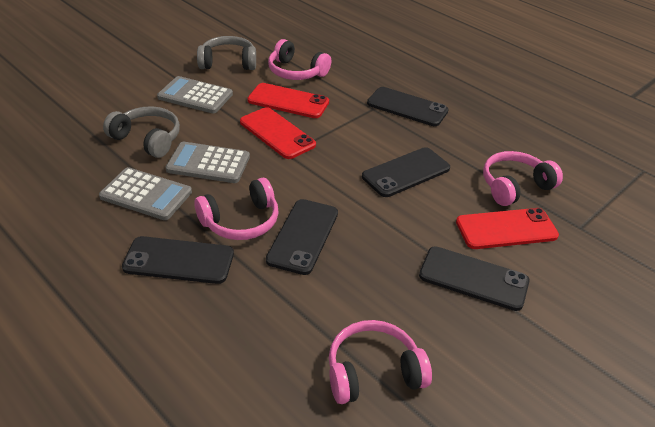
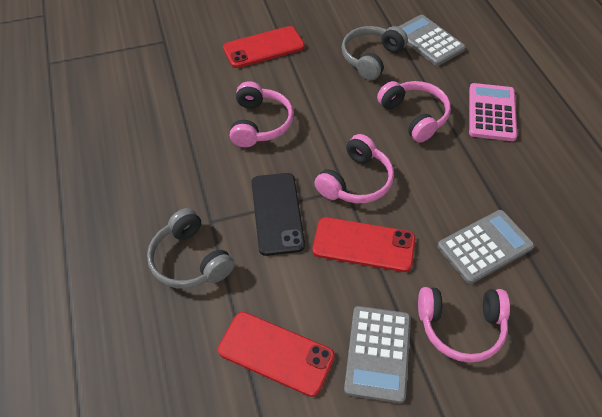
black phone: [122,236,234,284] [266,199,338,275] [362,147,450,197] [367,87,449,126] [419,246,530,311] = 5 -> [252,173,305,256] = 1
pink calculator: none = 0 -> [469,83,517,141] = 1

